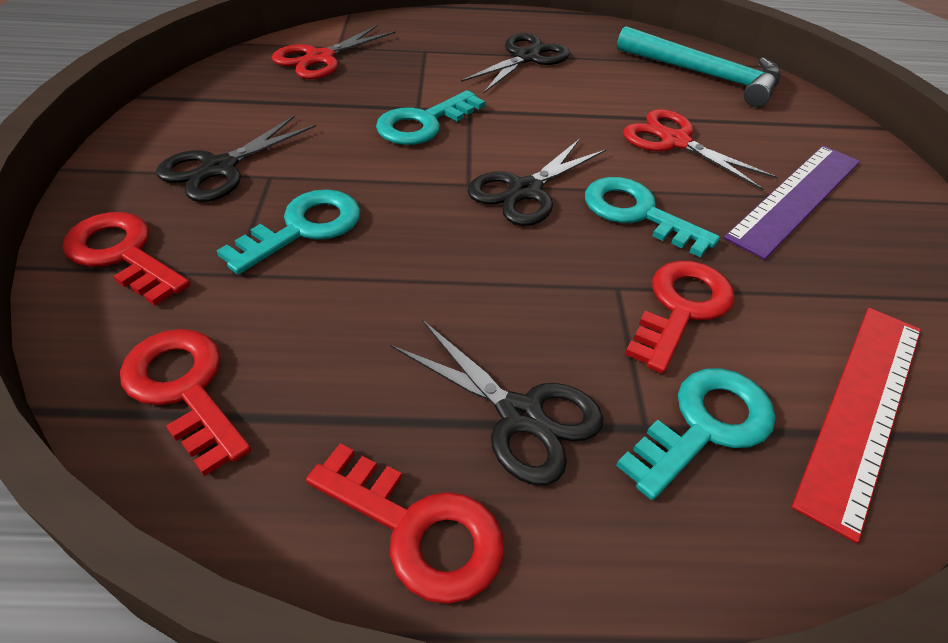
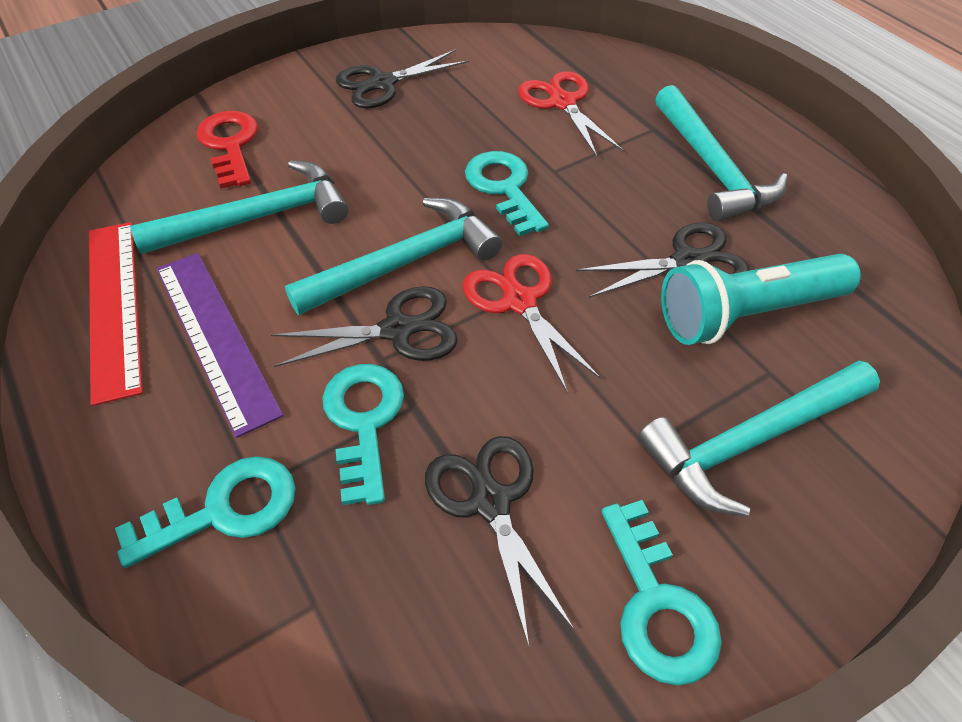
red key: [62,212,190,306] [120,329,251,476] [306,444,504,604] [625,261,735,374] = 4 -> [196,111,258,189] = 1
turquoise flashlight: none = 0 -> [661,254,861,345] = 1
turquoise hammer: [617,26,780,107] = 1 -> [130,160,348,254] [285,198,502,315] [638,361,880,517] [655,85,788,222] = 4

